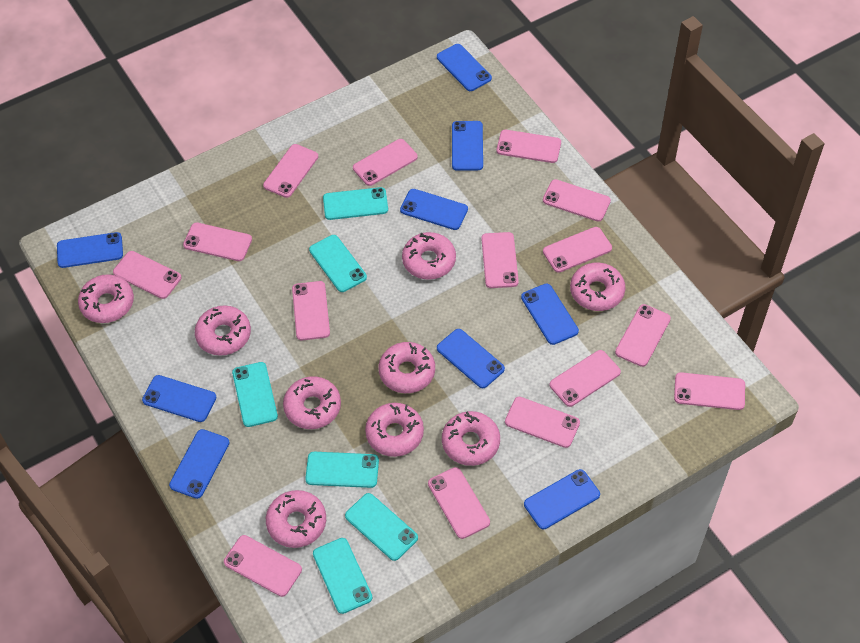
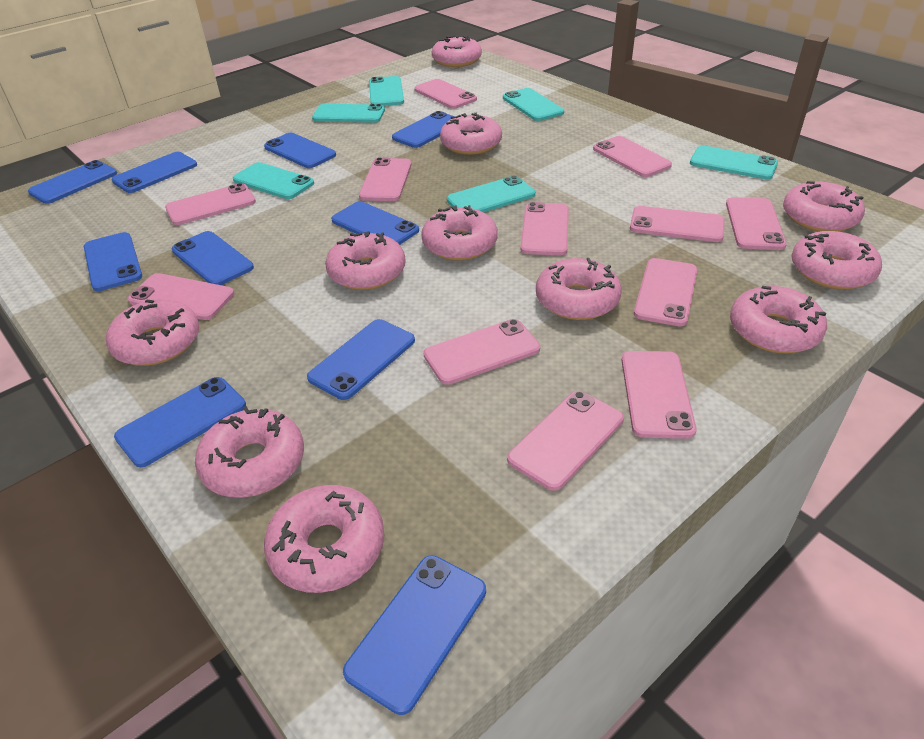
blue phone: [57,232,123,268] [142,375,216,422] [169,429,230,499] [400,189,468,230] [437,44,492,91] [437,329,505,388] [452,121,483,171] [521,283,579,345] [524,469,600,529] = 9 -> [28,160,117,204] [84,232,142,291] [112,152,197,193] [114,377,246,467] [172,231,254,285] [264,133,336,168] [307,319,415,400] [331,201,419,245] [343,555,486,715] [392,111,455,148] = 10
pink donut: [78,274,134,323] [195,305,251,356] [266,490,326,548] [283,376,341,429] [365,403,424,457] [379,342,435,393] [402,232,456,280] [442,411,500,466] [570,263,626,311] = 9 -> [106,299,199,366] [195,406,304,497] [264,485,384,593] [325,231,406,290] [421,205,498,260] [432,35,482,67] [440,113,502,155] [536,258,622,320] [730,286,827,354] [783,181,865,232] [791,231,882,290] = 11
pink phone: [113,251,182,299] [183,222,252,261] [224,535,302,597] [263,144,318,198] [292,281,330,340] [353,139,418,186] [428,467,490,539] [481,232,519,288] [497,130,561,163] [505,397,580,448] [543,179,611,222] [543,227,612,273] [549,350,621,407] [615,304,671,367] [674,372,745,410] = 15 -> [128,273,234,320] [165,183,256,225] [359,157,412,201] [414,79,477,109] [423,319,540,385] [507,391,624,491] [520,202,569,255] [593,136,672,177] [621,351,696,439] [630,206,725,242] [634,258,698,326] [726,197,787,250] = 12

